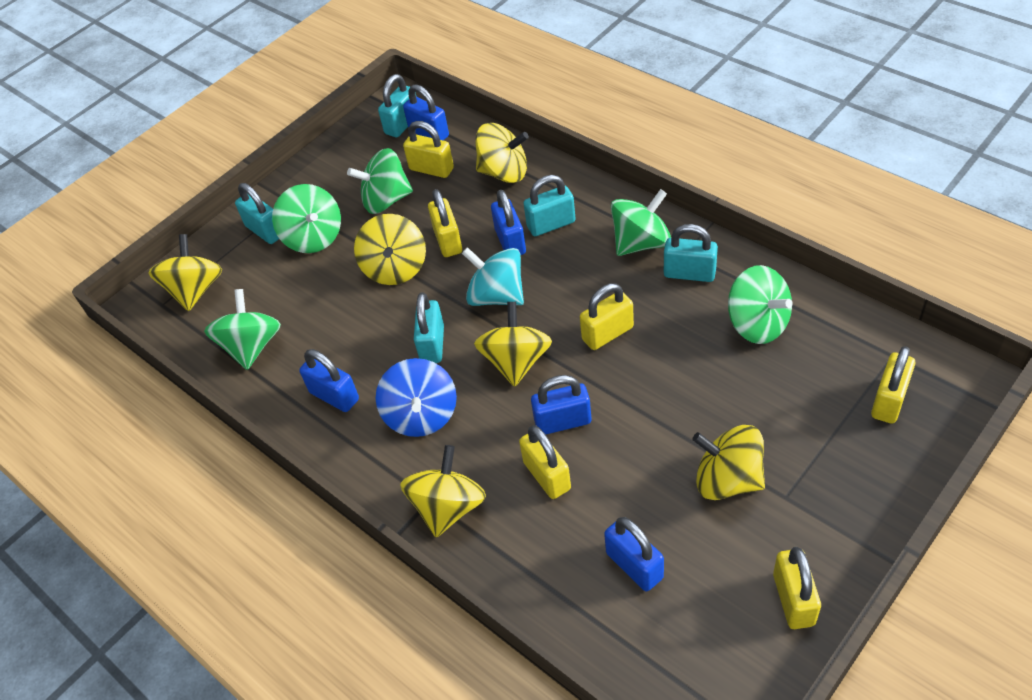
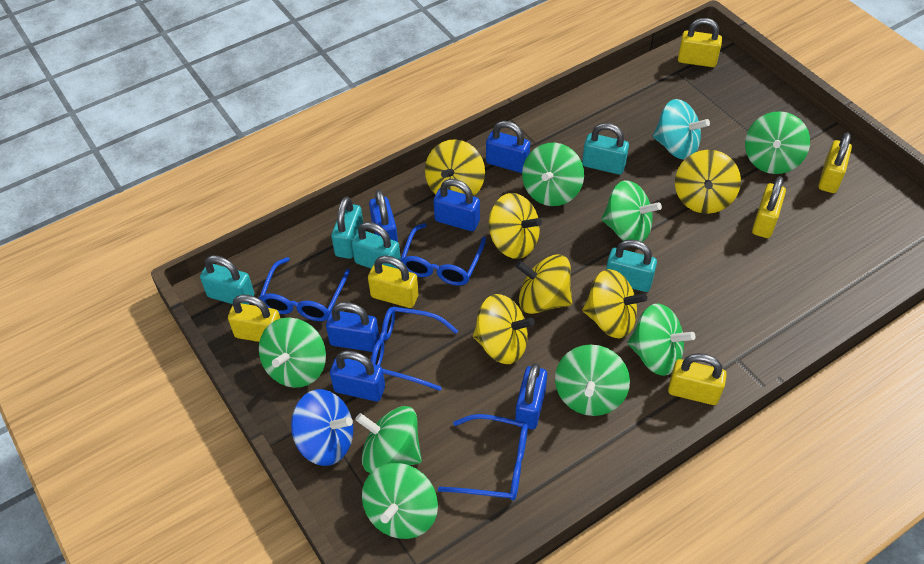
blue glasses: none = 0 -> [259,257,350,321] [371,307,458,391] [400,223,486,286] [438,414,528,501] = 4
blue padlock: [299,349,359,412] [403,84,449,140] [491,190,526,255] [531,375,592,435] [604,517,664,591] = 5 -> [326,302,379,352] [330,350,385,402] [369,190,398,242] [434,179,480,231] [486,121,530,173] [515,363,547,429] = 6
green spinning top: [204,289,281,370] [272,184,341,253] [347,148,413,214] [611,189,671,256] [728,265,793,344] = 5 -> [259,317,326,388] [355,406,422,473] [362,463,438,539] [522,143,584,206] [555,345,630,416] [601,180,662,242] [628,303,695,376] [745,111,810,174] = 8

